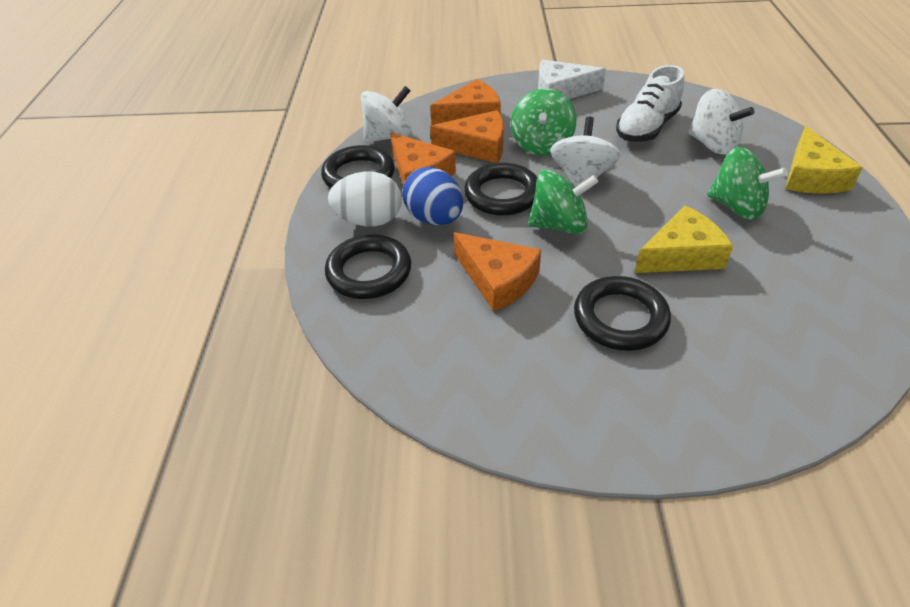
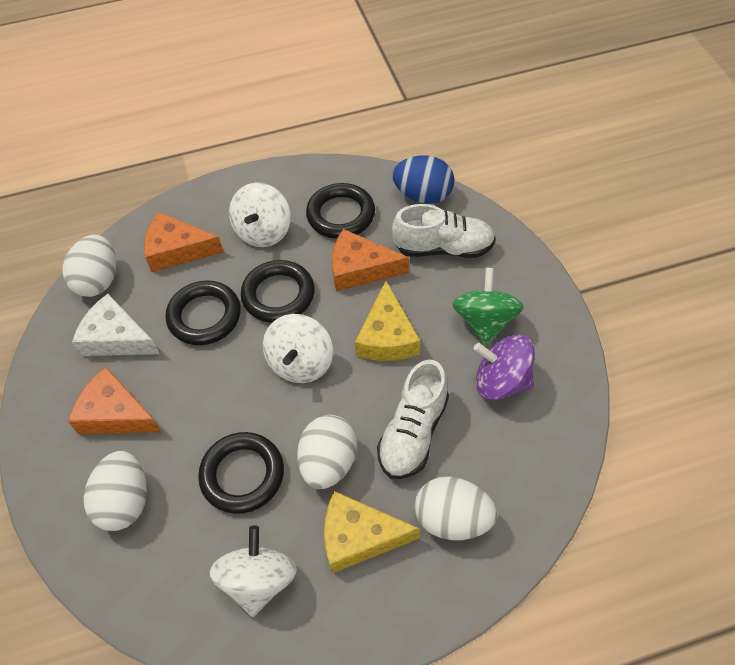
green spinning top: [511,89,576,156] [528,170,598,235] [707,147,788,220] = 3 -> [452,268,524,345] = 1
orange cheese: [390,133,456,186] [430,79,501,125] [430,110,504,163] [454,232,541,311] = 4 -> [68,367,161,434] [144,212,224,272] [332,229,409,291] = 3
purple spinning top: none = 0 -> [474,335,535,400] = 1
white egg: [328,171,402,226] = 1 -> [62,235,116,297] [84,451,147,531] [297,415,357,489] [415,476,497,540] = 4
white shoe: [616,65,684,142] = 1 -> [377,359,449,479] [392,204,496,258] = 2

